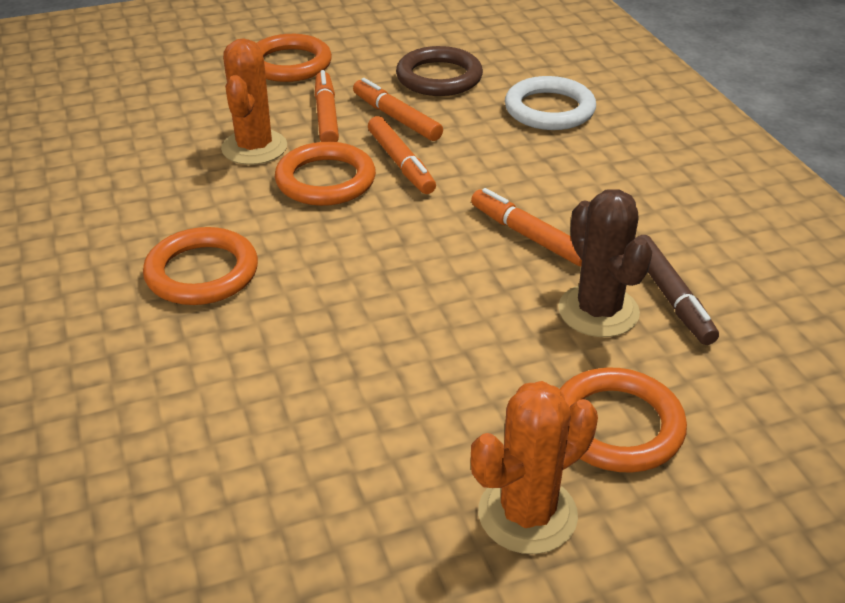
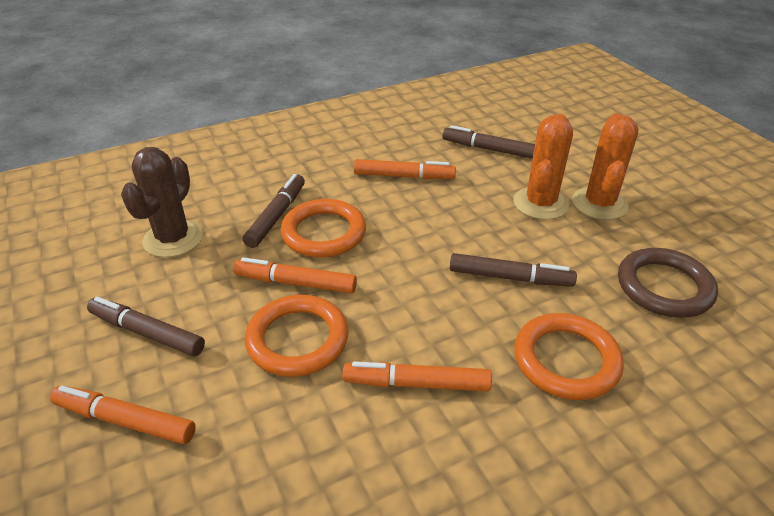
brown marker: [636,235,719,345] = 1 -> [87,297,205,356] [243,174,305,248] [442,125,535,159] [450,253,577,287] = 4
orange ring: [143,227,258,305] [256,34,332,82] [275,142,376,206] [560,368,687,473] = 4 -> [245,295,349,377] [280,199,366,258] [514,313,624,400] = 3
white ring: [505,76,596,130] = 1 -> none = 0

